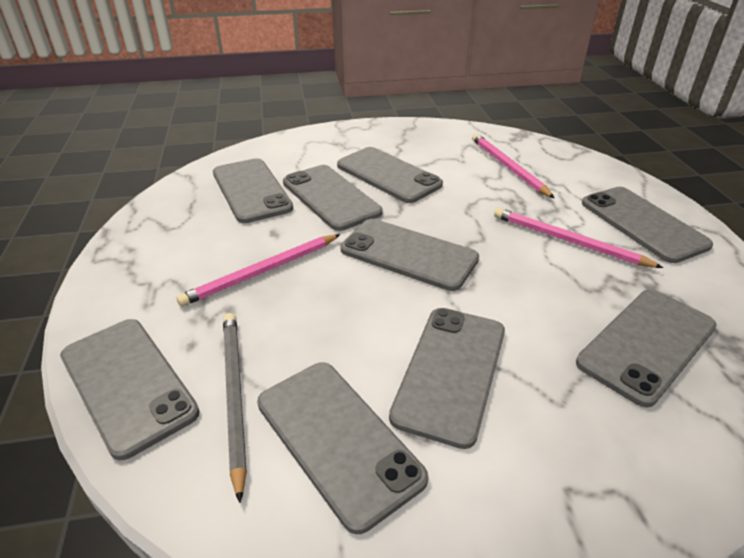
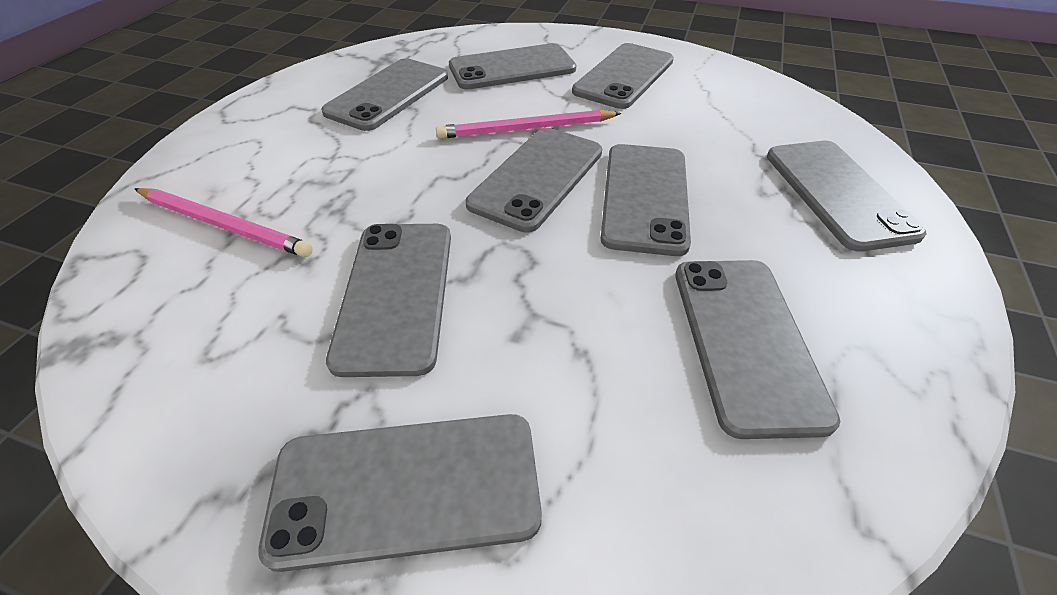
grey pencil: [223,313,247,503] = 1 -> none = 0
pink pencil: [176,234,340,307] [472,134,554,198] [494,208,663,268] = 3 -> [135,188,313,257] [436,110,621,139] = 2

